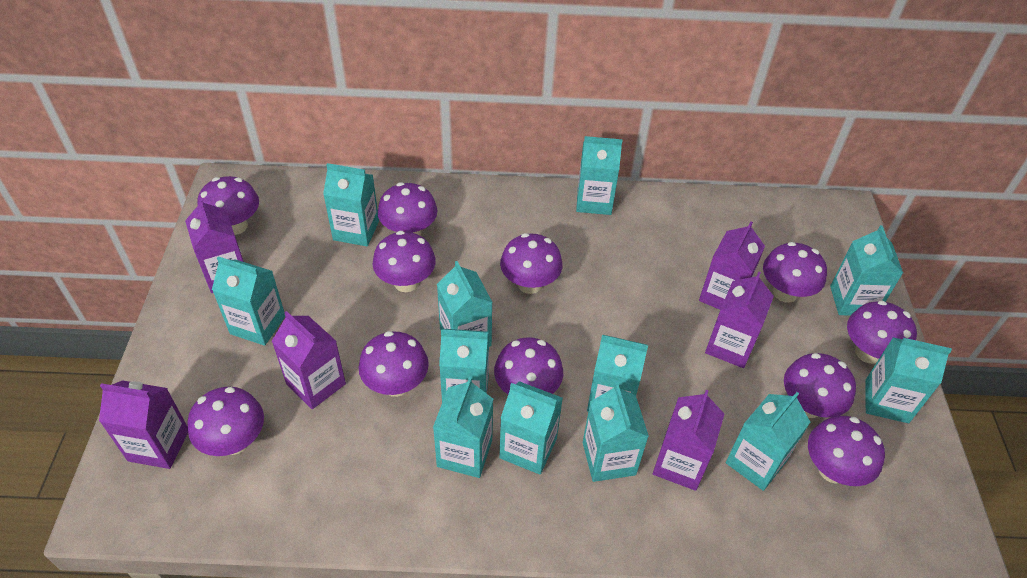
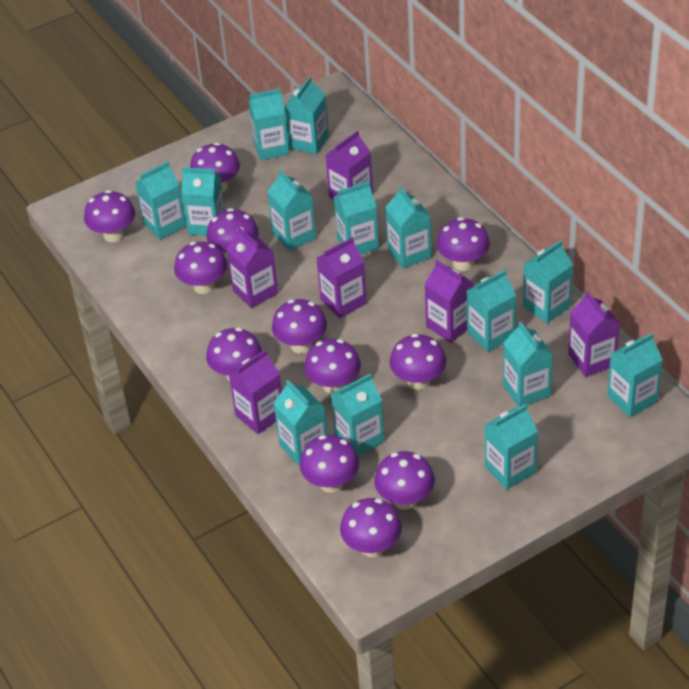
purple mushroom: [187,387,264,456] [197,176,259,235] [358,331,429,397] [373,231,436,292] [378,182,437,236] [494,337,563,394] [500,233,563,294] [763,242,827,303] [784,353,856,418] [808,416,885,486] [847,300,917,364] = 11 -> [84,190,135,242] [174,242,227,294] [190,142,240,192] [206,208,259,259] [206,327,262,381] [272,299,327,354] [300,435,359,493] [304,339,361,394] [340,498,402,557] [374,451,435,510] [390,334,446,390] [437,217,490,271] = 12
turquoise carton: [212,256,285,346] [323,163,379,246] [433,377,493,478] [437,261,493,347] [439,329,489,402] [499,381,563,475] [576,136,622,215] [583,383,649,482] [587,335,648,412] [726,392,810,491] [830,225,903,316] [865,337,952,423] = 12 -> [135,161,186,240] [181,167,225,236] [248,88,290,160] [267,170,316,251] [274,380,328,466] [285,76,329,155] [331,373,384,456] [333,181,379,255] [385,187,432,269] [467,270,516,352] [485,404,538,489] [503,321,553,408] [523,240,573,323] [607,333,663,417] = 14

